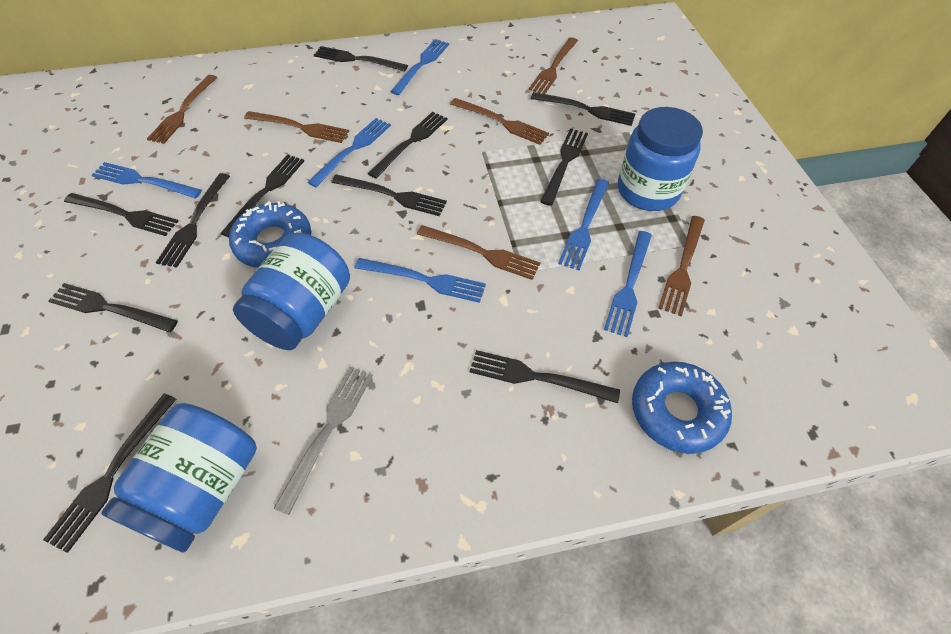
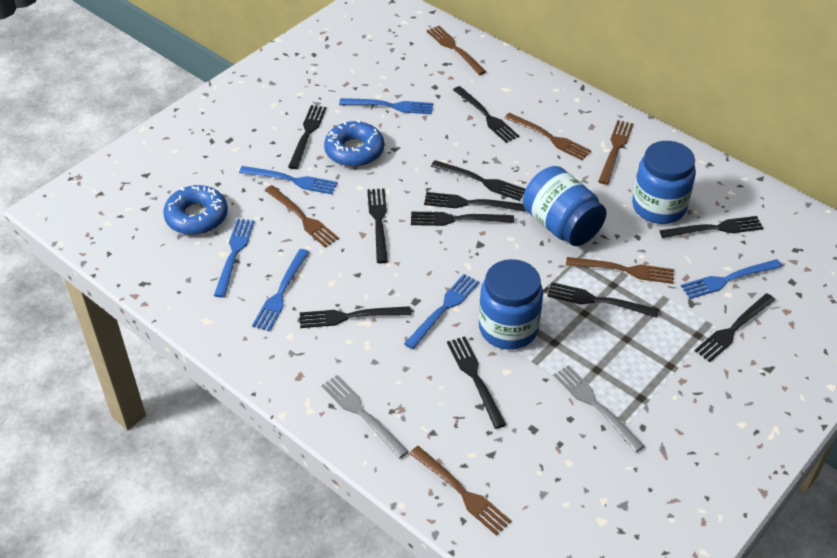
grey fork: [274,367,373,515] = 1 -> [321,375,409,459] [553,365,644,452] = 2

